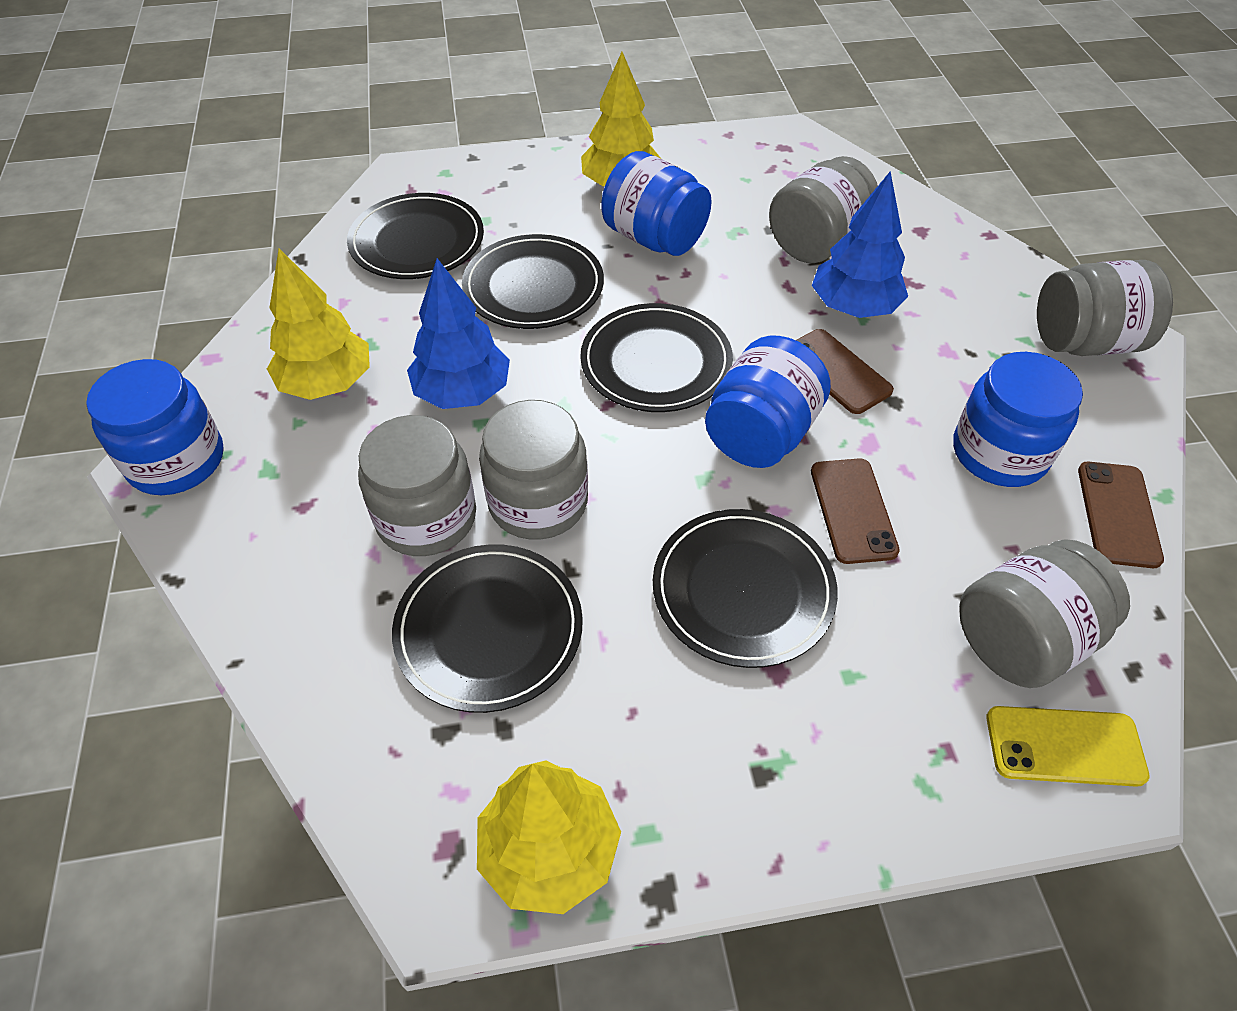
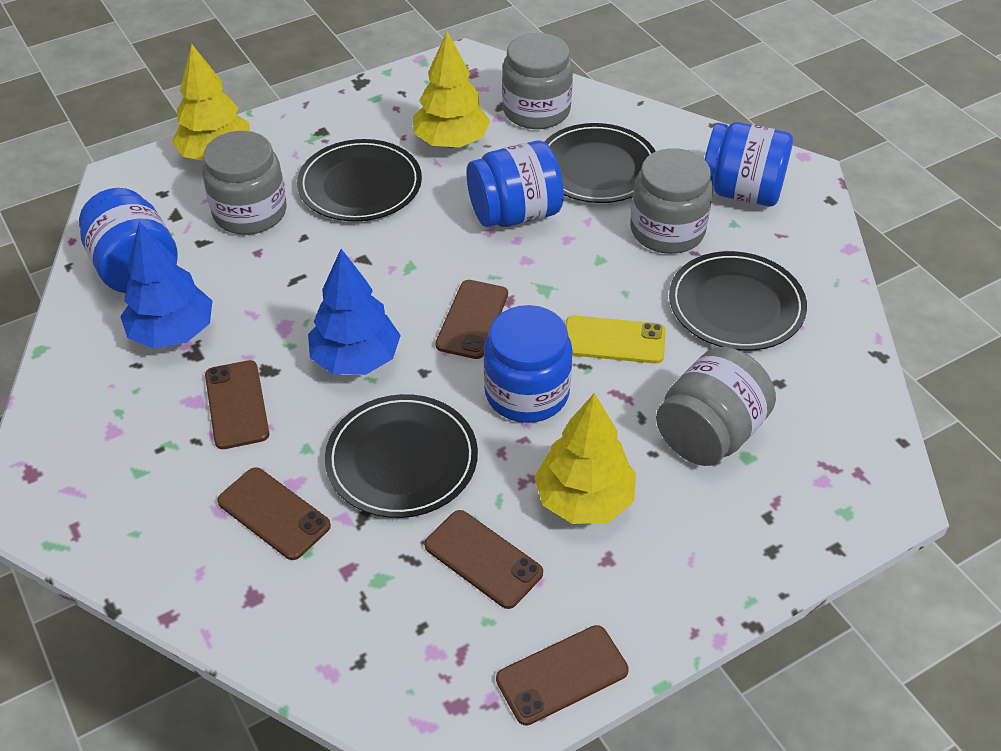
black plate: [347,193,484,279] [392,544,583,713] [462,234,604,329] [580,303,733,412] [653,509,838,668] = 5 -> [297,139,422,222] [325,394,478,518] [544,123,656,203] [669,251,807,351] = 4
brown phone: [796,329,894,414] [811,458,900,564] [1078,462,1164,568] = 3 -> [205,360,269,449] [217,467,331,560] [424,510,543,609] [435,280,508,359] [496,625,629,726] = 5
grey jar: [358,415,476,556] [479,400,588,540] [769,156,878,263] [959,539,1130,688] [1037,260,1173,356] = 5 -> [202,131,287,235] [502,33,573,129] [630,148,713,254] [656,347,776,466] = 4

